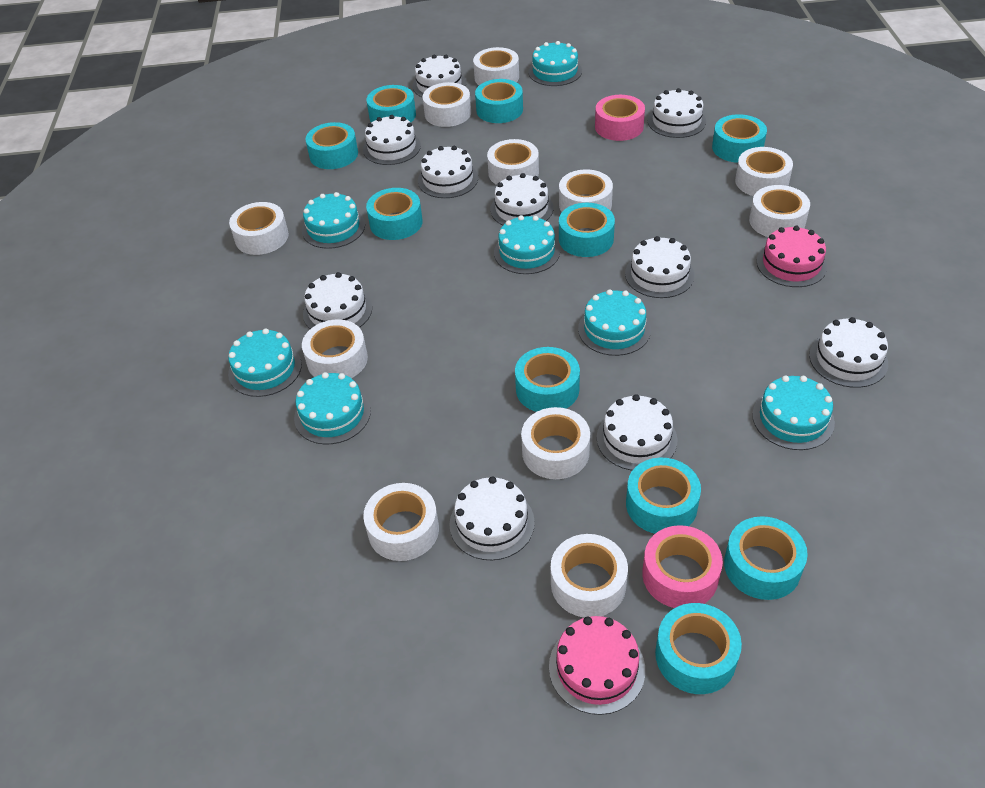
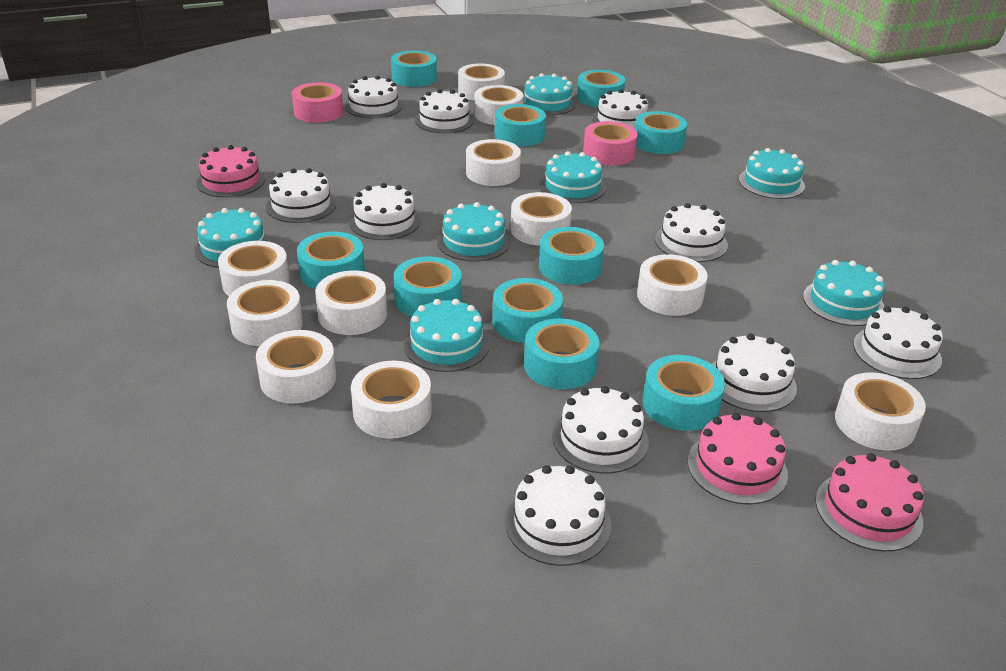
pink cake: [549,616,645,715] [757,226,828,287] = 2 -> [196,145,265,197] [688,413,788,504] [815,453,924,551] = 3

